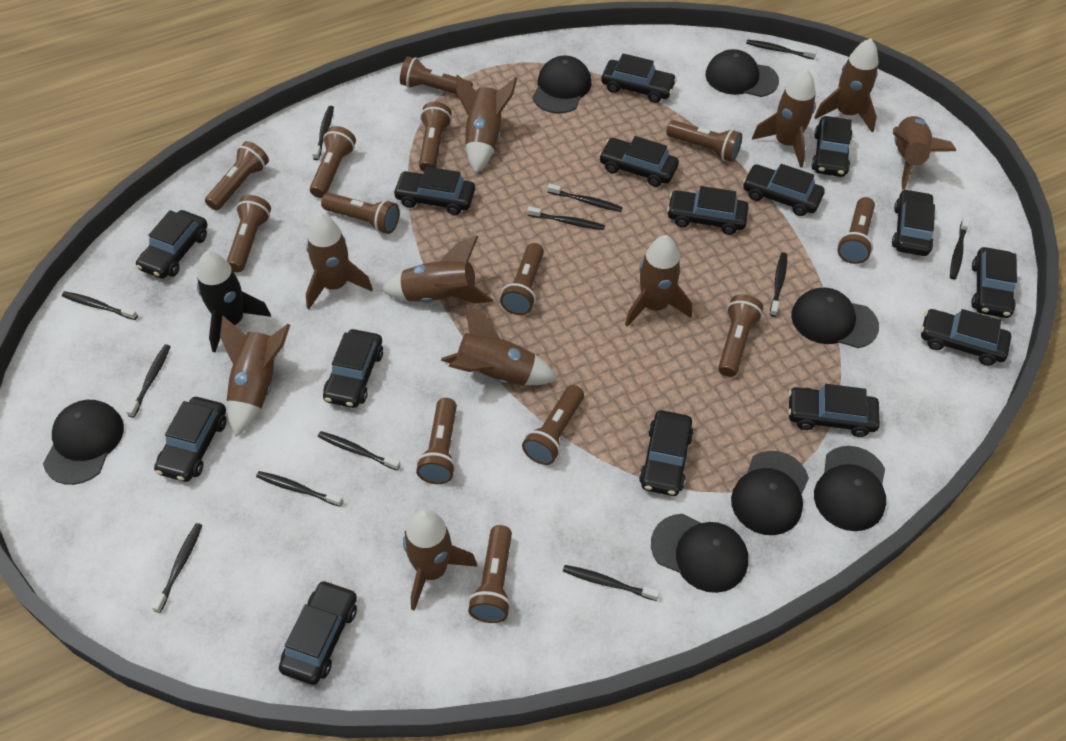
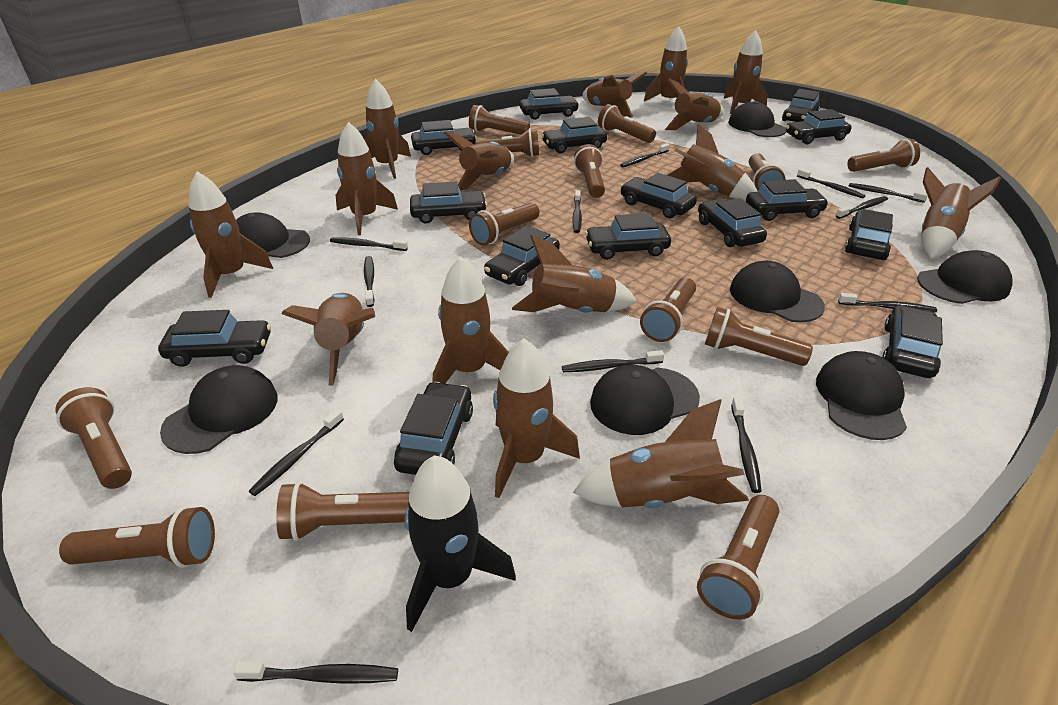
brown rocket: [220,315,290,436] [306,213,373,309] [381,236,493,303] [403,509,477,611] [441,304,557,385] [456,74,517,173] [625,235,692,326] [752,68,816,168] [814,38,878,132] [893,116,956,190] = 10 -> [188,171,273,298] [281,293,375,386] [336,122,398,235] [365,79,411,179] [433,256,509,384] [444,131,514,191] [493,339,580,498] [512,235,637,313] [573,399,749,508] [582,72,647,118] [644,26,688,102] [665,78,724,130] [667,124,757,200] [723,30,768,114] [921,167,1001,259] = 15

